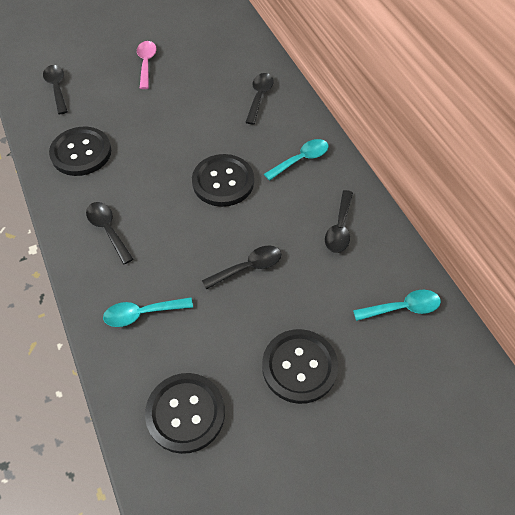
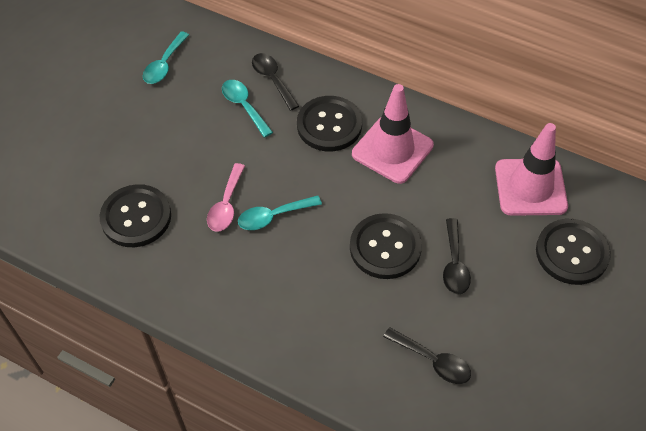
black spoon: [43,65,68,114] [86,202,133,264] [202,246,281,290] [245,73,274,125] [325,190,353,253] = 5 -> [252,53,299,111] [383,327,471,384] [443,218,471,294] = 3
pink traffic cone: none = 0 -> [352,84,434,184] [495,123,568,216] = 2

